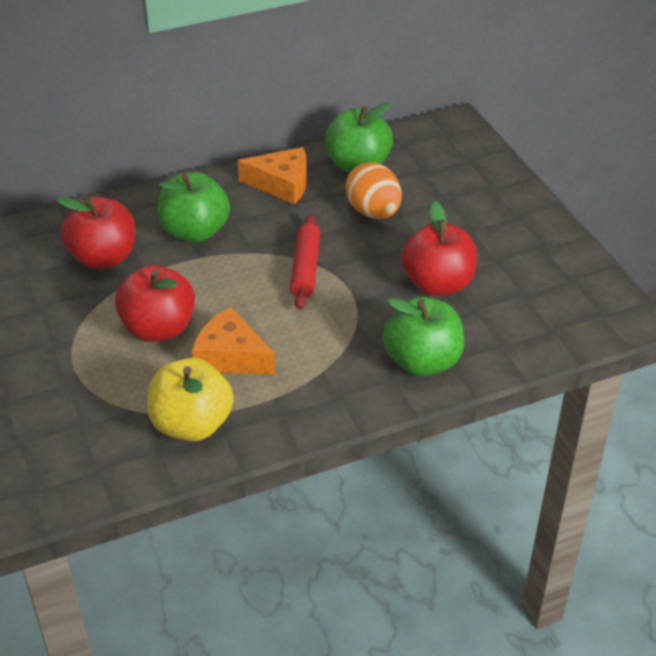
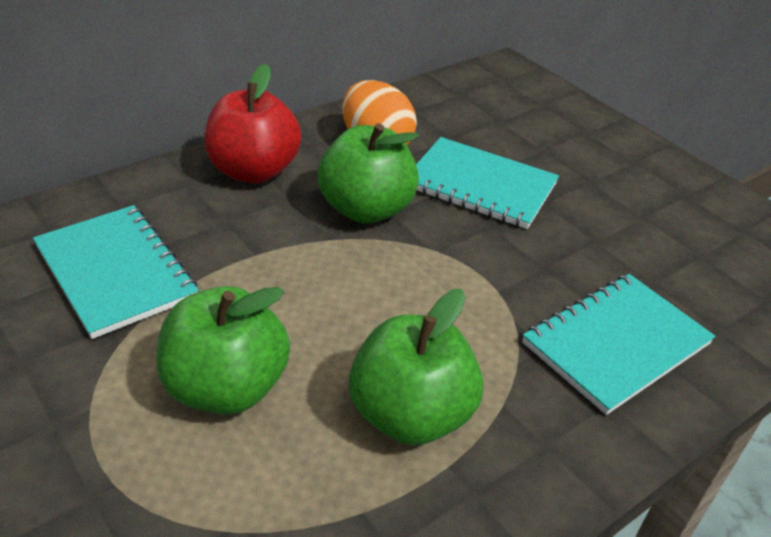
orange cheese: [192,307,275,374] [238,147,307,205] = 2 -> none = 0
red apple: [57,197,135,269] [115,265,195,342] [401,201,477,296] = 3 -> [204,64,302,183] = 1
red rolling pin: [290,214,321,310] = 1 -> none = 0
turquoise notebook: none = 0 -> [33,205,199,339] [416,137,559,229] [522,274,715,415] = 3
yellow apple: [147,358,234,441] = 1 -> none = 0

